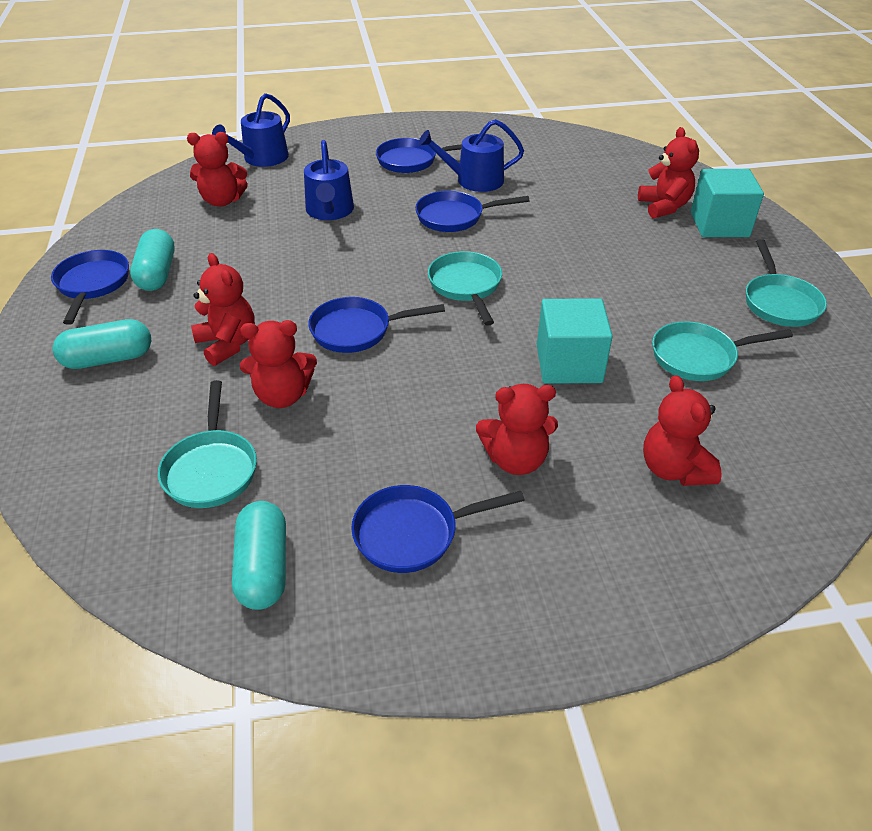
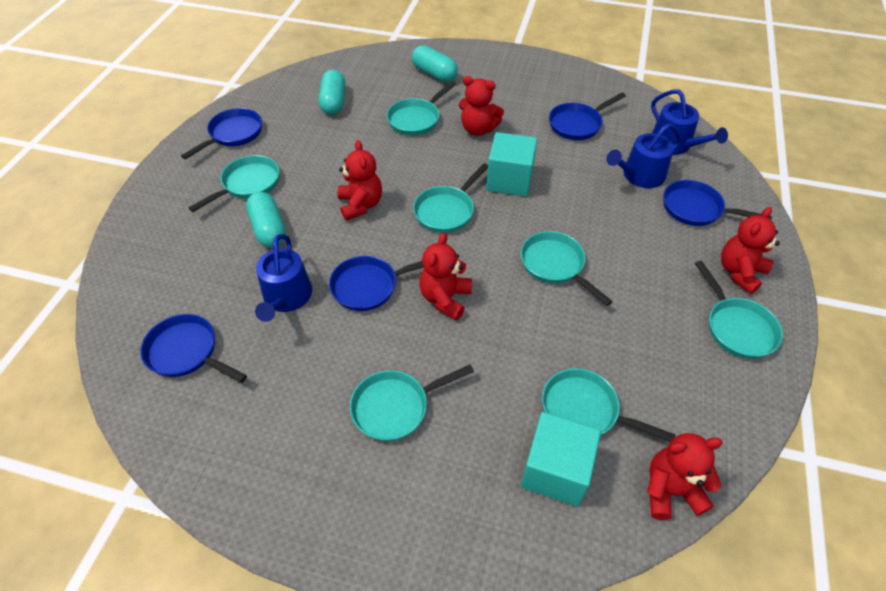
red teddy bear: [187,132,248,207] [191,253,255,366] [240,320,317,408] [476,384,558,475] [638,127,699,218] [643,375,722,486] = 6 -> [338,140,382,221] [419,233,472,320] [459,76,504,136] [647,433,723,520] [721,207,780,294] = 5
turquoise pan: [158,380,257,508] [428,251,502,326] [652,321,793,381] [746,239,827,327] = 4 -> [189,155,280,212] [350,364,474,441] [386,81,456,136] [413,164,488,233] [520,231,613,306] [542,368,676,442] [695,261,783,359] = 7

